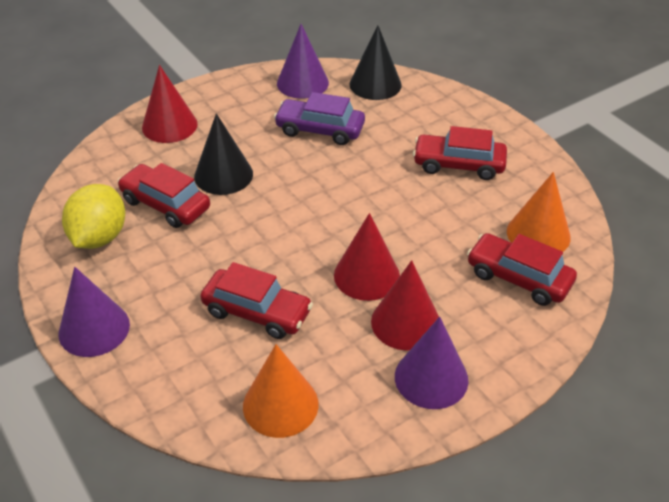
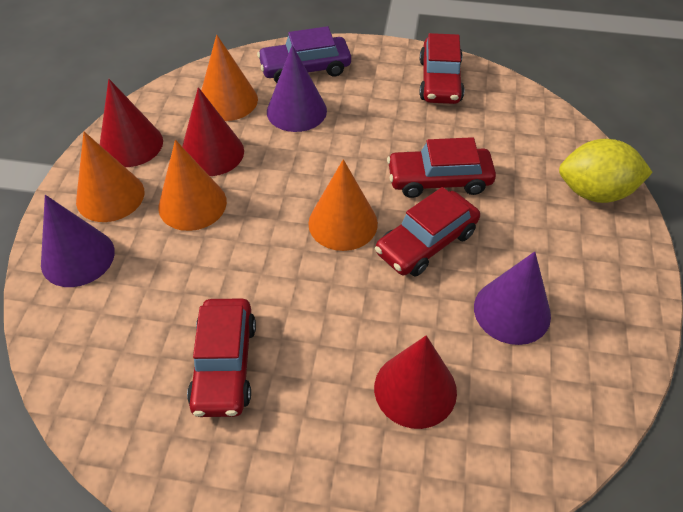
black cone: [194,113,253,195] [349,25,402,100] = 2 -> none = 0
orange cone: [243,344,318,438] [507,172,571,252] = 2 -> [76,132,144,222] [158,140,227,231] [201,35,258,121] [308,159,378,251] = 4

